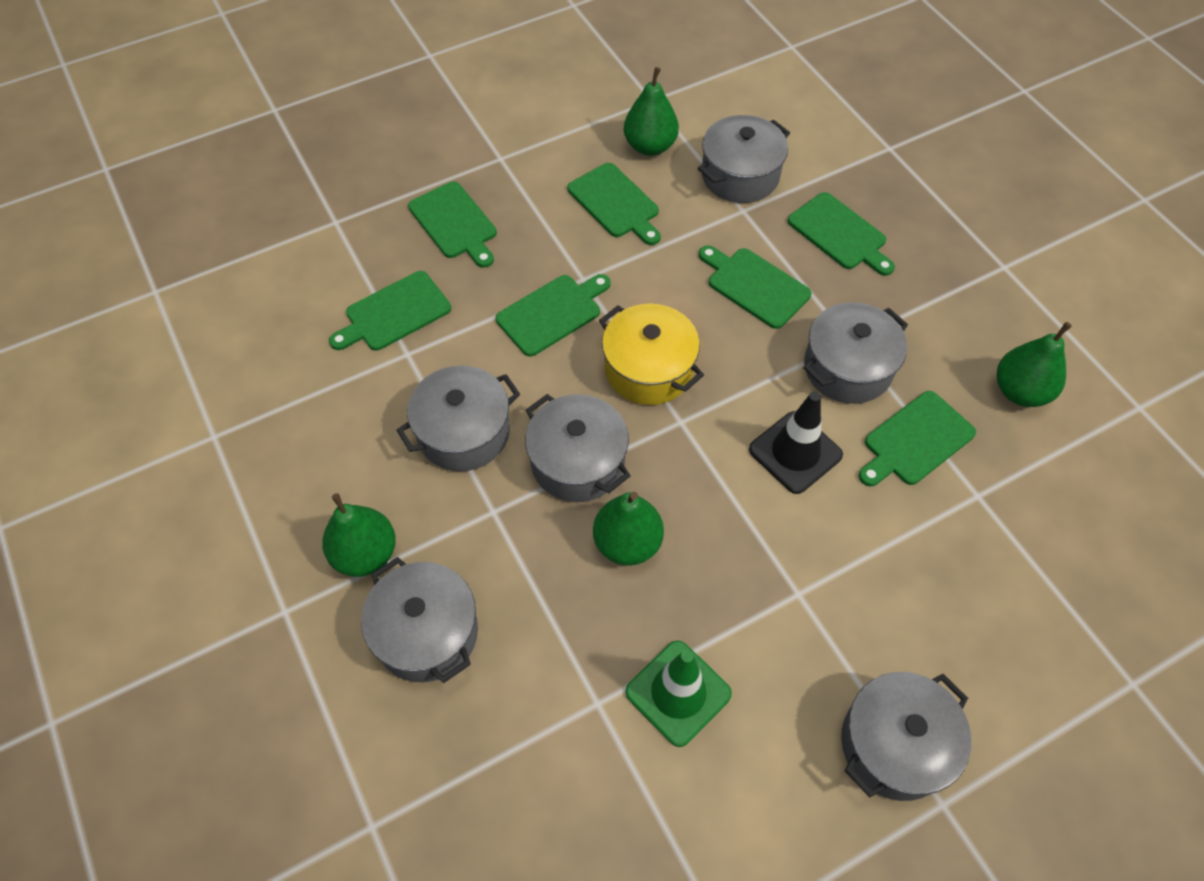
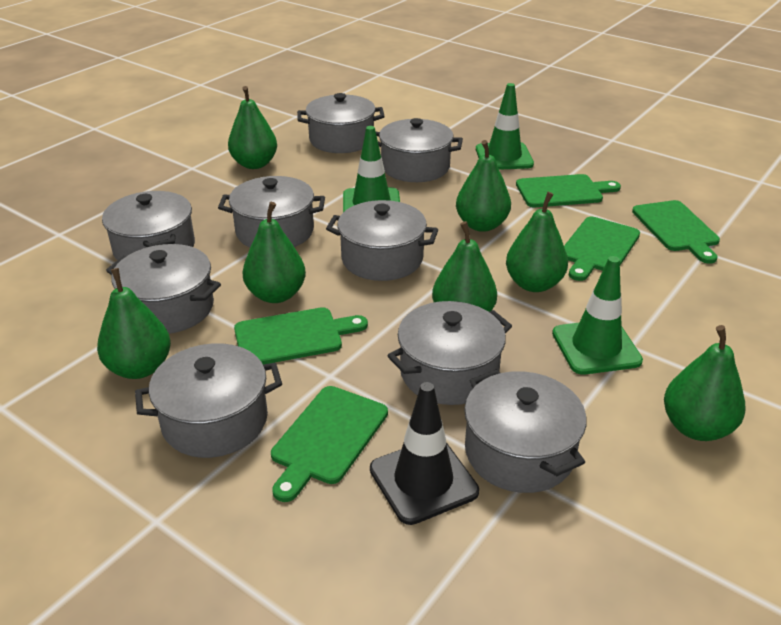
green cutting board: [329,271,451,351] [408,181,497,268] [496,274,611,357] [568,163,661,245] [699,245,812,329] [788,192,895,276] [859,391,976,486] = 7 -> [234,307,368,365] [271,386,388,502] [516,174,621,207] [564,217,640,281] [632,200,720,264] = 5
green pear: [322,493,396,577] [593,492,664,565] [624,67,679,156] [997,322,1072,407] = 4 -> [97,268,171,379] [228,86,277,169] [242,202,306,303] [432,221,497,312] [456,140,511,232] [506,192,568,292] [664,325,746,441] = 7
green traffic cone: [626,640,732,747] = 1 -> [343,126,400,212] [476,83,534,170] [552,256,643,375] = 3
grey pot: [361,557,478,683] [396,365,520,471] [525,394,631,502] [698,115,790,203] [803,302,908,404] [841,672,971,801] = 6 -> [102,191,195,260] [106,244,221,334] [135,343,282,458] [218,176,325,248] [297,93,385,153] [326,200,438,281] [376,118,463,182] [387,301,512,405] [464,370,586,493] = 9
yellow pot: [599,304,704,405] = 1 -> none = 0

